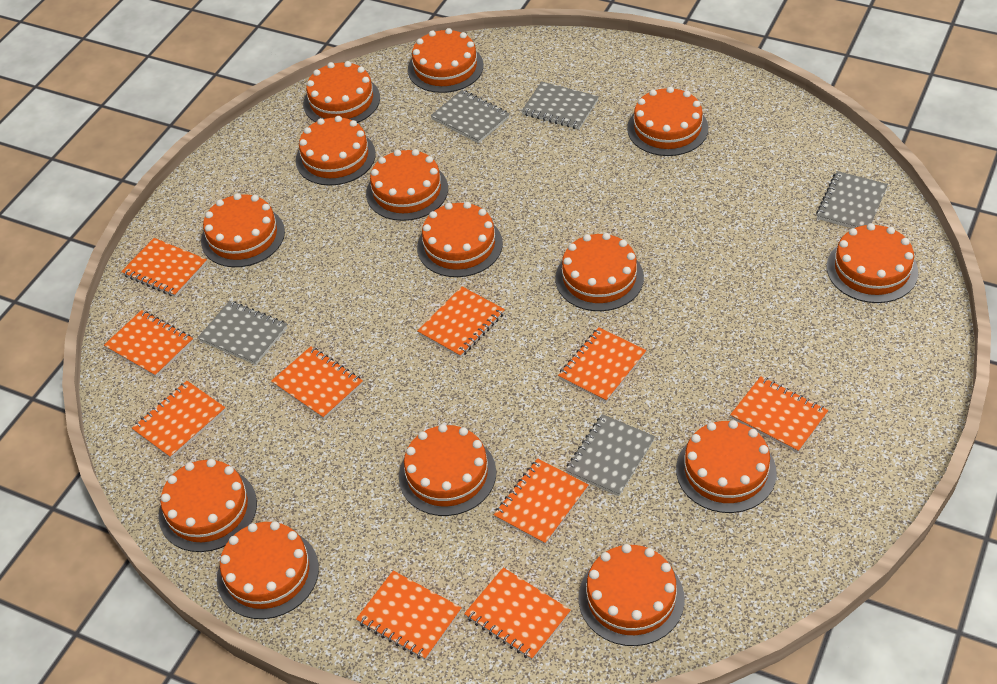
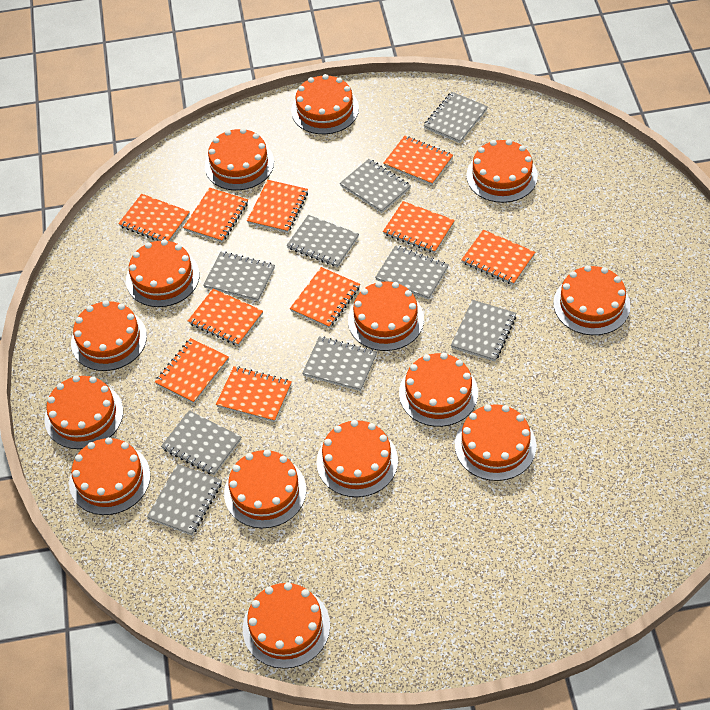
grey notebook: [198,301,287,365] [431,90,510,143] [522,82,599,129] [565,414,655,496] [816,171,888,228] = 5 -> [147,464,222,535] [161,410,241,475] [203,251,275,301] [287,215,359,267] [302,336,377,391] [340,159,411,213] [375,245,448,300] [424,92,488,143] [451,300,516,361] = 9

